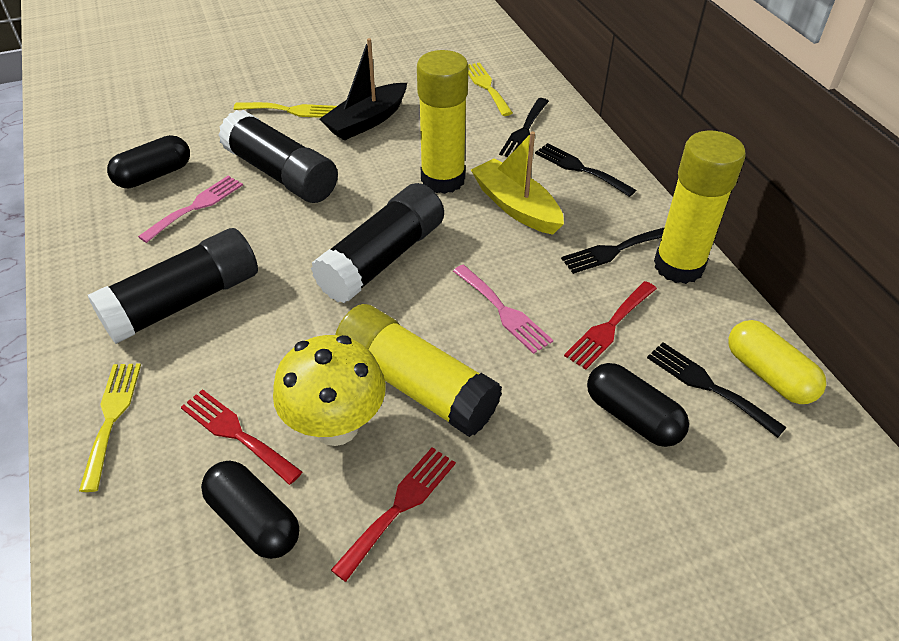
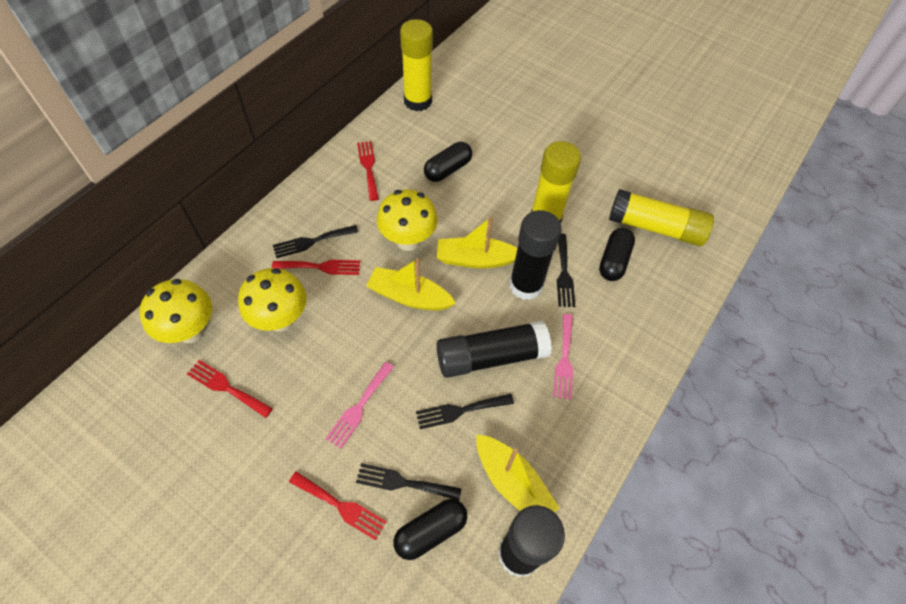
black boat: [319,38,407,141] = 1 -> none = 0
red fork: [181,389,302,485] [331,447,456,582] [564,281,657,370] = 3 -> [187,360,273,418] [272,260,360,275] [289,472,387,540] [357,141,379,201] = 4
yellow boat: [471,131,564,235] = 1 -> [366,258,456,310] [437,216,517,269] [476,434,560,513] = 3
yellow capsule: [728,320,826,404] = 1 -> none = 0
yellow fork: [79,364,141,492] [234,102,337,118] [468,63,513,116] = 3 -> none = 0
yellow mushroom: [273,335,386,446] = 1 -> [140,279,212,343] [238,268,307,332] [377,190,438,251] = 3

